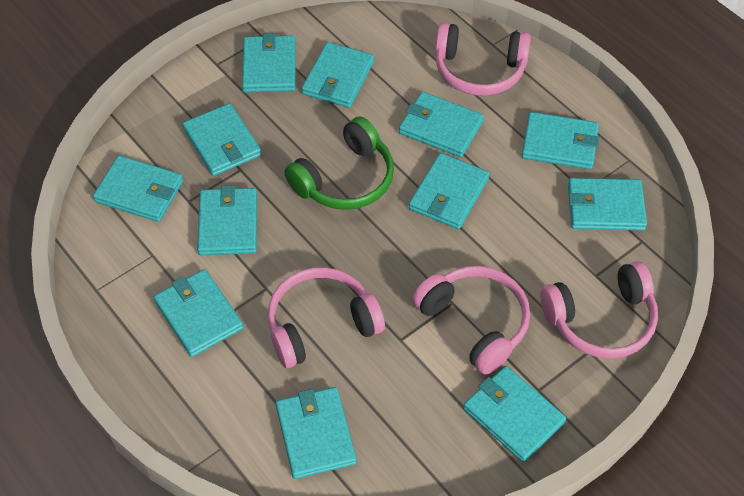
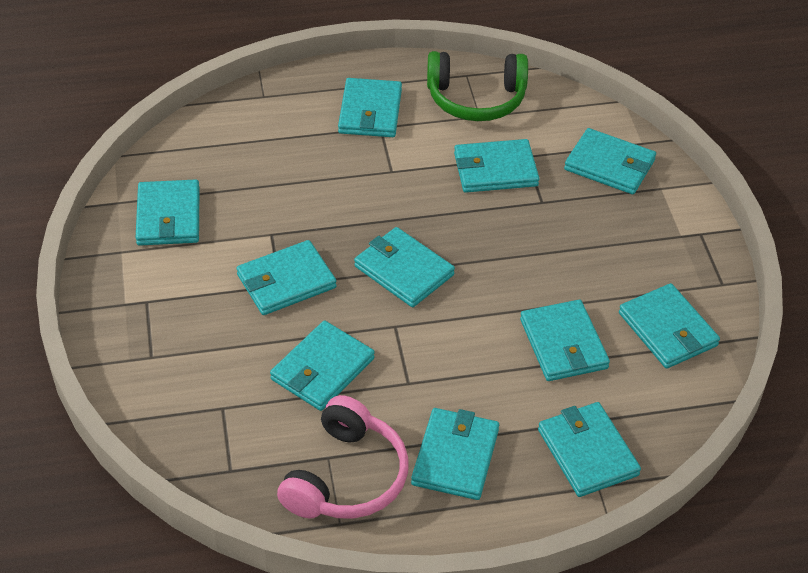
pink headphones: [268,267,385,368] [412,266,530,375] [435,23,531,96] [540,261,658,359] = 4 -> [277,395,408,519] = 1
turquoise wallet: [93,155,183,222] [153,269,244,357] [182,103,261,176] [197,185,257,255] [242,33,295,92] [276,387,356,479] [302,42,374,108] [399,92,484,157] [409,153,489,229] [463,366,566,462] [522,112,599,169] [568,178,647,231] = 12 -> [135,179,200,246] [236,240,337,315] [270,321,375,411] [338,78,402,137] [354,227,455,307] [411,408,499,500] [454,139,539,193] [520,300,610,381] [538,402,641,497] [564,128,656,194] [619,283,720,369] = 11

